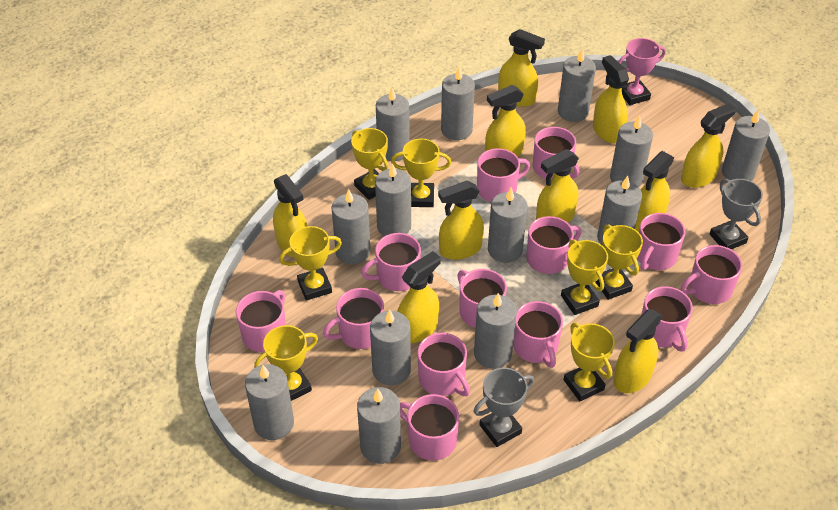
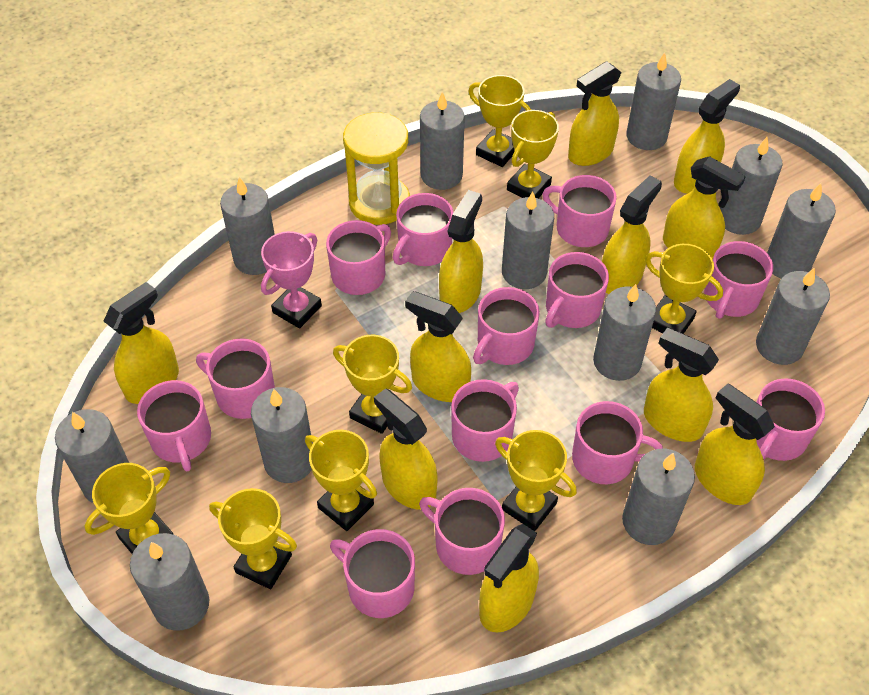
grey candle: [245,364,294,440] [331,189,371,265] [357,387,401,464] [370,309,411,385] [375,163,411,236] [376,88,410,161] [441,67,475,140] [474,293,517,369] [488,188,528,263] [558,49,596,122] [597,176,642,245] [610,115,653,187] [722,110,770,181] = 13 -> [55,409,129,503] [130,533,209,631] [220,177,275,275] [251,387,313,483] [420,92,465,190] [502,192,554,289] [593,284,656,381] [622,449,695,545] [626,52,681,150] [720,137,782,235] [756,268,830,365] [767,183,836,279] = 12
grey trophy: [474,368,534,447] [710,179,763,249] = 2 -> none = 0
yellow hourglass: none = 0 -> [343,112,410,225] = 1
yellow spray bottle: [273,174,308,257] [397,251,441,343] [438,180,484,260] [485,85,526,157] [498,29,545,107] [536,149,579,223] [593,55,629,143] [613,309,663,393] [635,151,675,232] [681,103,736,188] = 10 -> [104,282,179,404] [374,388,438,510] [405,291,471,402] [439,190,483,313] [479,524,539,633] [568,61,622,166] [602,176,662,294] [644,328,719,442] [663,156,746,260] [674,79,740,194] [695,384,775,505] = 11
yellow trophy: [254,325,318,401] [279,226,342,301] [351,128,388,200] [391,138,451,207] [561,239,608,315] [564,323,615,401] [596,224,643,300] = 7 -> [85,463,174,554] [209,488,297,589] [305,430,377,531] [333,335,412,434] [468,75,531,167] [495,430,577,531] [507,110,559,198] [645,244,723,334] = 8

